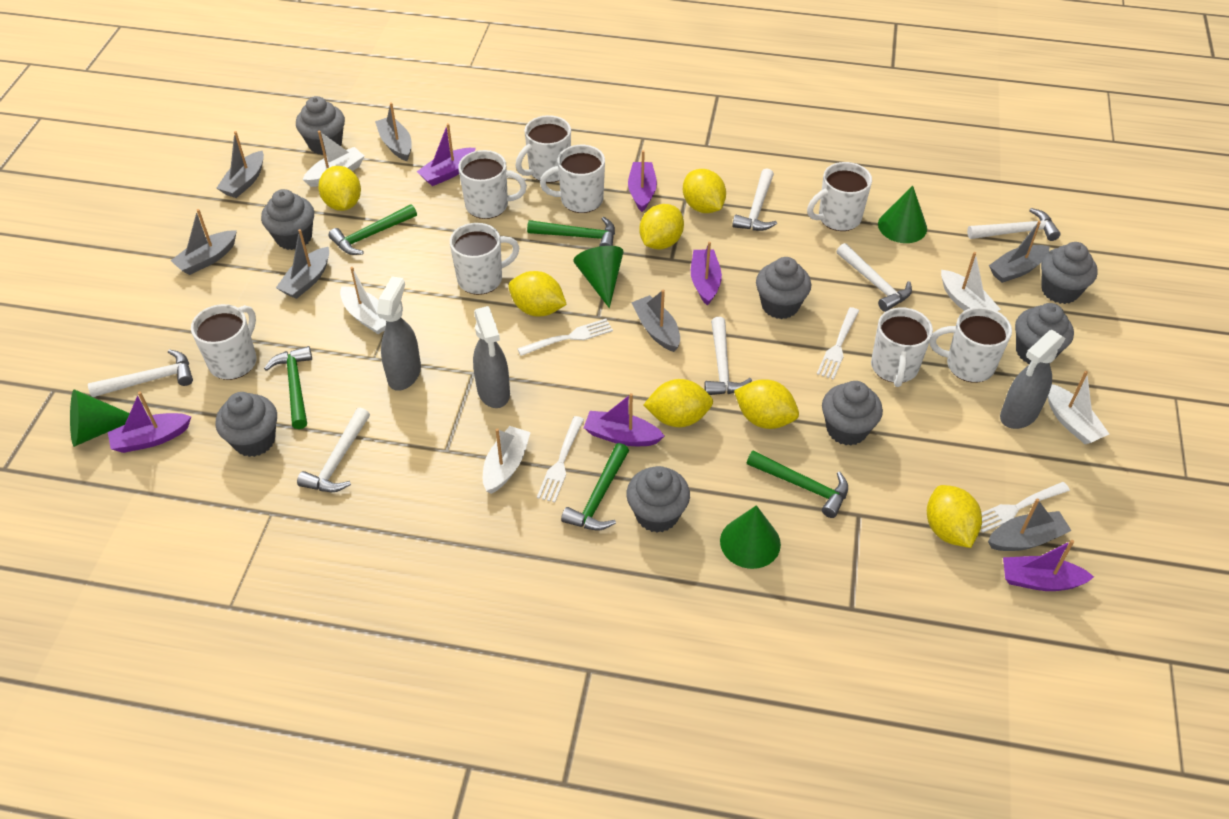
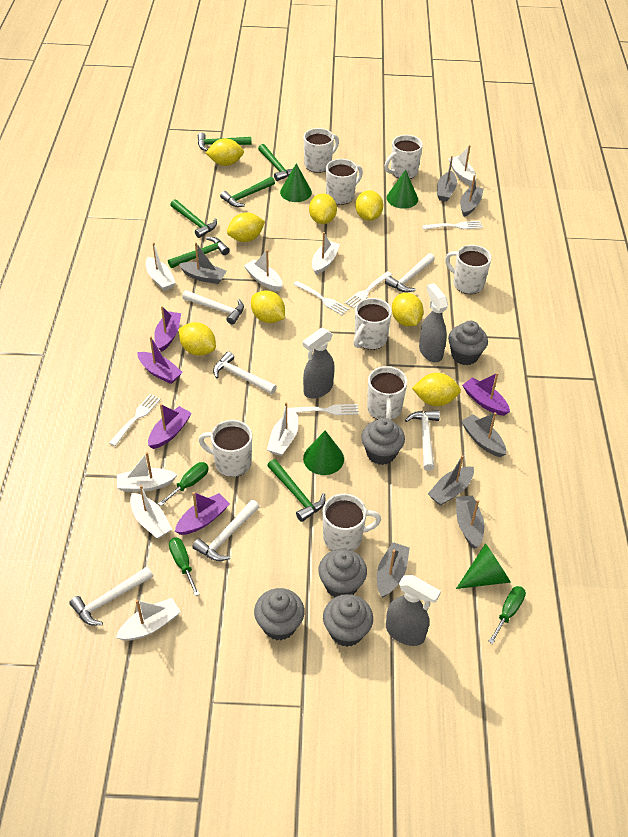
green hammer: [264,346,312,429] [329,204,417,255] [527,217,615,247] [561,443,629,531] [747,450,848,518] = 5 -> [168,237,230,268] [170,199,217,238] [198,132,252,151] [220,177,275,207] [258,144,292,181] [267,459,325,522] = 6
green screwdriver: none = 0 -> [158,462,209,506] [169,538,200,596] [488,586,526,644] = 3
grey cupcake: [215,392,277,457] [261,189,314,250] [296,96,345,155] [626,466,690,533] [756,257,811,319] [822,381,883,446] [1015,303,1074,364] [1041,242,1098,304] = 8 -> [254,588,305,640] [318,549,367,598] [323,594,373,647] [361,418,405,465] [448,321,488,365] = 5
purple boat: [108,391,191,453] [417,123,476,186] [584,393,664,446] [628,150,657,212] [691,242,722,306] [1003,540,1094,591] = 6 -> [137,336,183,384] [148,404,192,449] [154,306,181,352] [175,492,230,535] [462,372,510,416] = 5
white boat: [303,131,365,187] [340,267,386,334] [483,426,531,494] [941,252,1000,311] [1048,371,1109,444] = 5 -> [116,598,181,641] [117,452,177,492] [130,485,172,539] [146,242,176,291] [244,250,283,291] [267,402,298,456] [312,232,340,275] [448,145,476,186] = 8
white fork: [517,319,613,356] [537,416,584,503] [817,307,859,380] [981,482,1070,533] = 4 -> [109,394,161,446] [287,404,359,415] [293,281,349,315] [345,271,392,309] [422,221,483,230] = 5
yellow lemon: [318,166,361,211] [508,271,567,317] [639,204,684,249] [643,379,713,427] [683,169,726,213] [734,379,799,429] [927,485,982,548] = 7 -> [179,322,216,356] [206,138,244,166] [227,212,265,242] [251,290,285,323] [309,194,337,224] [355,190,383,221] [392,293,424,327] [412,373,461,406] = 8

